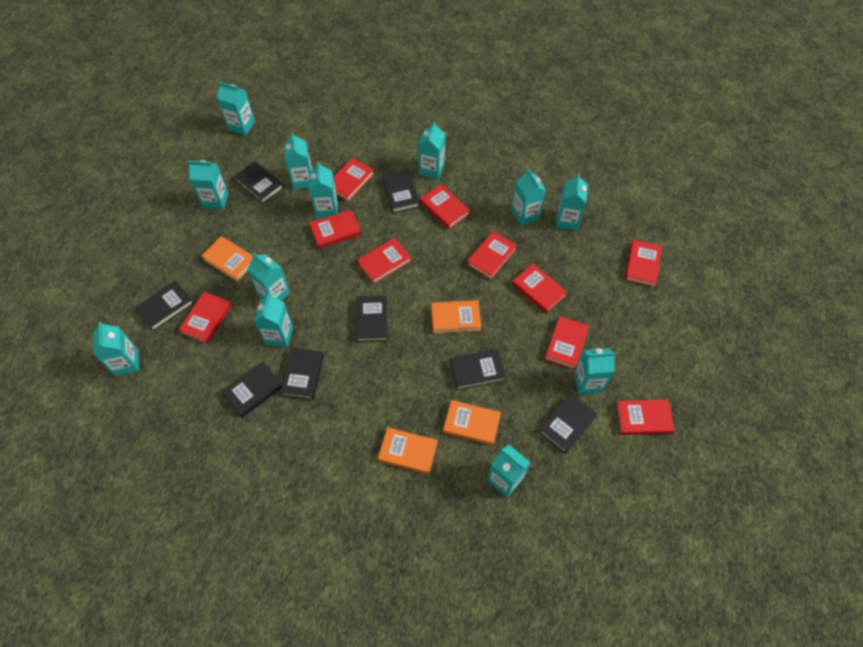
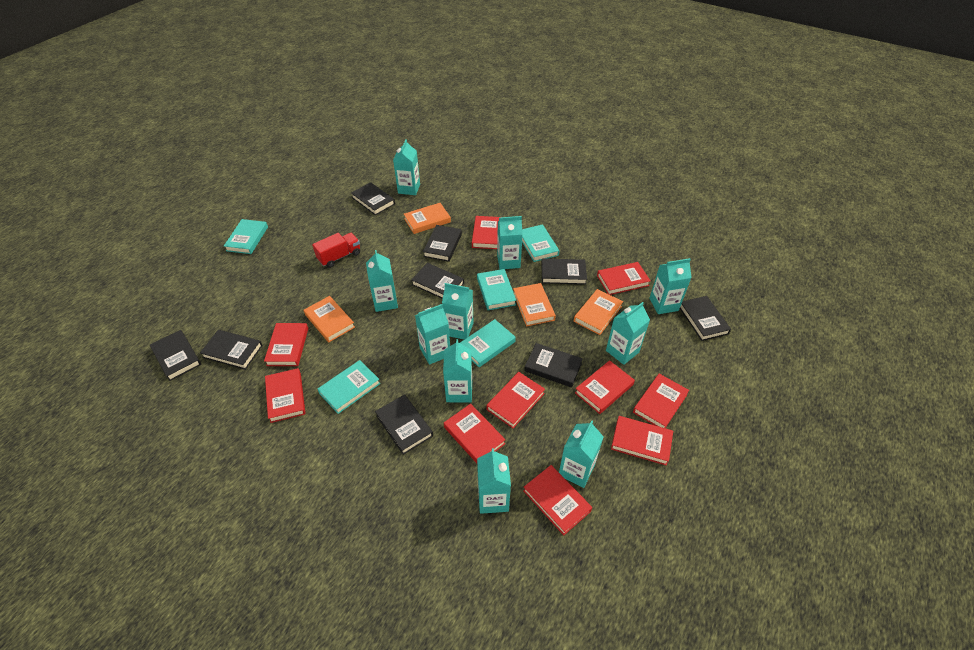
black book: [135,281,194,331] [222,362,282,418] [234,161,284,204] [280,348,324,400] [355,296,387,342] [382,170,420,213] [450,349,506,390] [539,393,597,453] = 8 -> [150,330,201,381] [200,330,263,370] [351,182,395,215] [375,394,433,455] [411,263,464,299] [423,225,462,262] [524,343,583,387] [541,258,587,285] [680,296,731,341] = 9
red truck: none = 0 -> [312,233,360,268] = 1
turquoise book: none = 0 -> [224,219,268,254] [318,360,380,414] [460,319,516,367] [477,269,516,310] [522,224,559,262] = 5
turquoise carton: [93,322,139,376] [188,161,229,210] [217,82,255,135] [247,253,290,301] [254,293,293,347] [284,133,312,190] [309,162,338,218] [418,122,445,179] [488,445,531,498] [511,169,546,226] [556,174,588,231] [574,348,616,395] = 12 -> [366,250,398,312] [393,139,420,195] [415,304,450,365] [442,283,474,340] [443,339,472,402] [477,448,511,514] [497,216,523,269] [559,421,604,488] [606,302,650,365] [649,258,692,314] = 10

